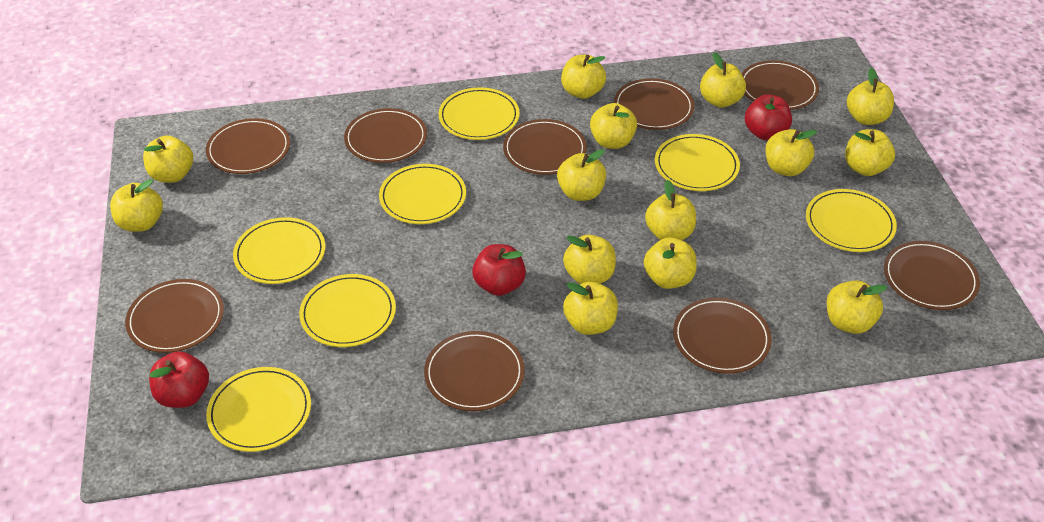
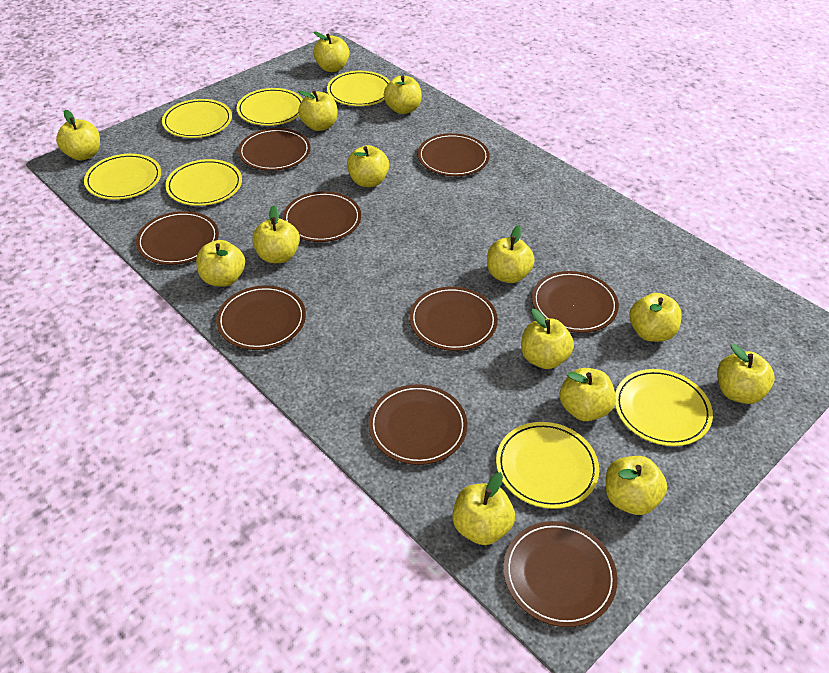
red apple: [149,351,209,408] [472,244,526,296] [745,94,792,140] = 3 -> none = 0

